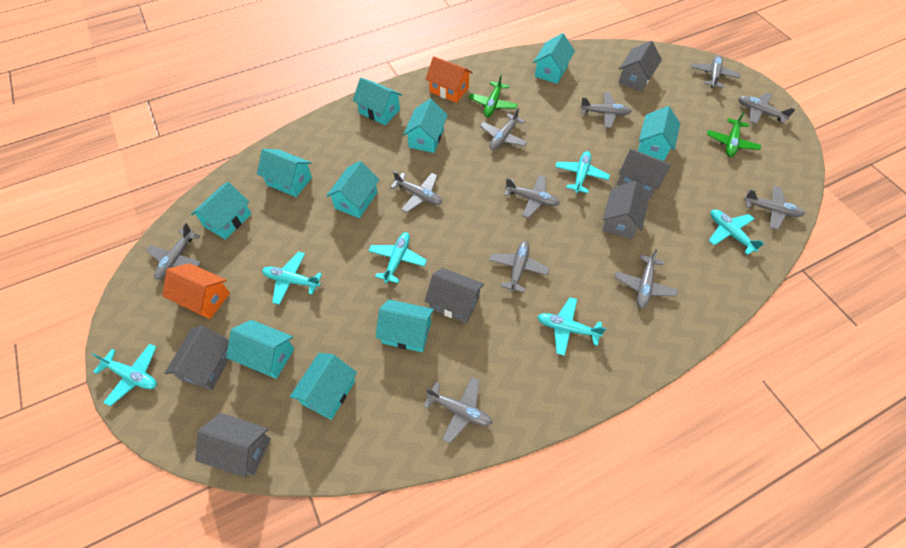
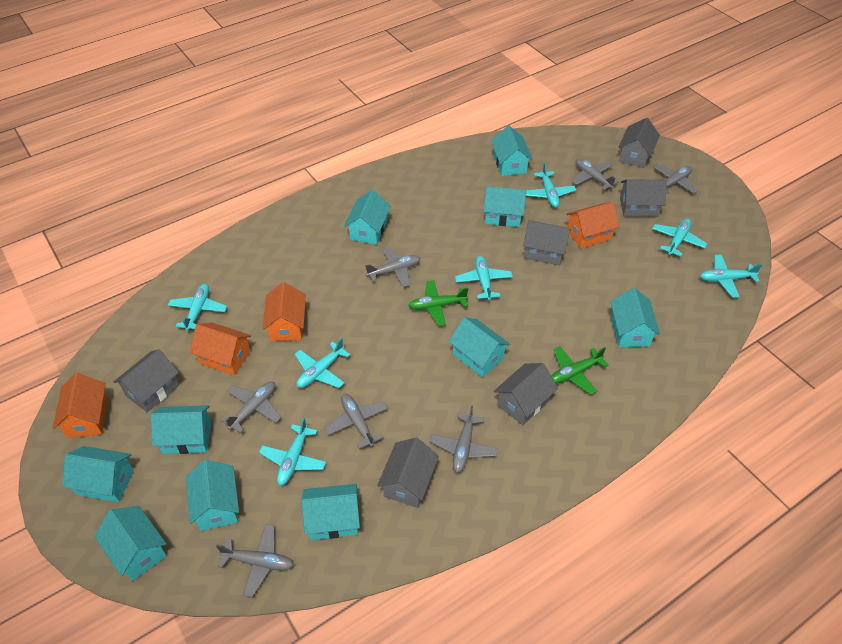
grey plane: [146,223,201,280] [390,171,442,213] [423,377,492,444] [480,107,528,150] [489,241,550,293] [504,175,560,218] [580,92,632,128] [615,249,678,308] [691,55,741,88] [738,92,796,124] [744,185,805,230] = 11 -> [216,524,294,597] [221,381,281,433] [325,394,388,449] [365,247,421,287] [430,406,498,473] [572,158,619,190] [653,164,698,194] = 7
orange house: [162,263,230,319] [426,56,473,103] = 2 -> [53,373,108,438] [190,322,251,376] [262,282,306,341] [566,202,619,248] = 4
turquoise plane: [92,344,157,406] [262,252,322,305] [368,232,427,283] [537,297,606,356] [555,151,610,193] [709,209,765,255] = 6 -> [168,284,227,331] [259,417,326,486] [295,338,350,388] [455,256,513,301] [526,163,576,208] [652,219,707,256] [700,254,762,298] = 7

